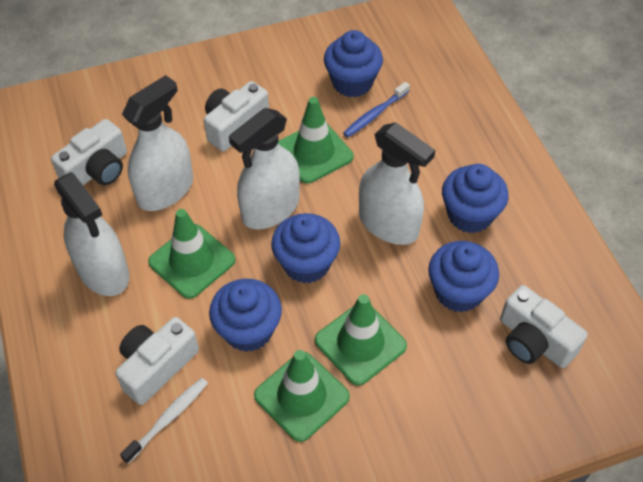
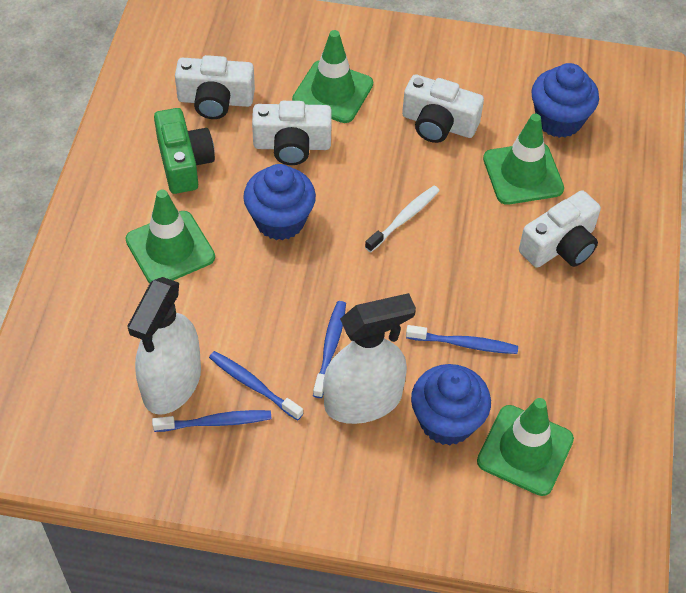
blue cupcake: [209,279,282,352] [271,213,340,283] [324,30,383,97] [428,241,499,313] [442,164,509,233] = 5 -> [243,164,316,240] [411,364,491,445] [531,63,599,138] = 3
blue toothbrush: [343,82,410,137] = 1 -> [152,410,271,432] [209,351,303,421] [313,301,346,398] [406,325,518,354] = 4
green camera: none = 0 -> [154,108,215,194] = 1
white spray bottle: [54,172,129,296] [122,75,193,211] [229,108,300,229] [359,122,435,245] = 4 -> [127,277,201,415] [323,293,416,424] = 2

